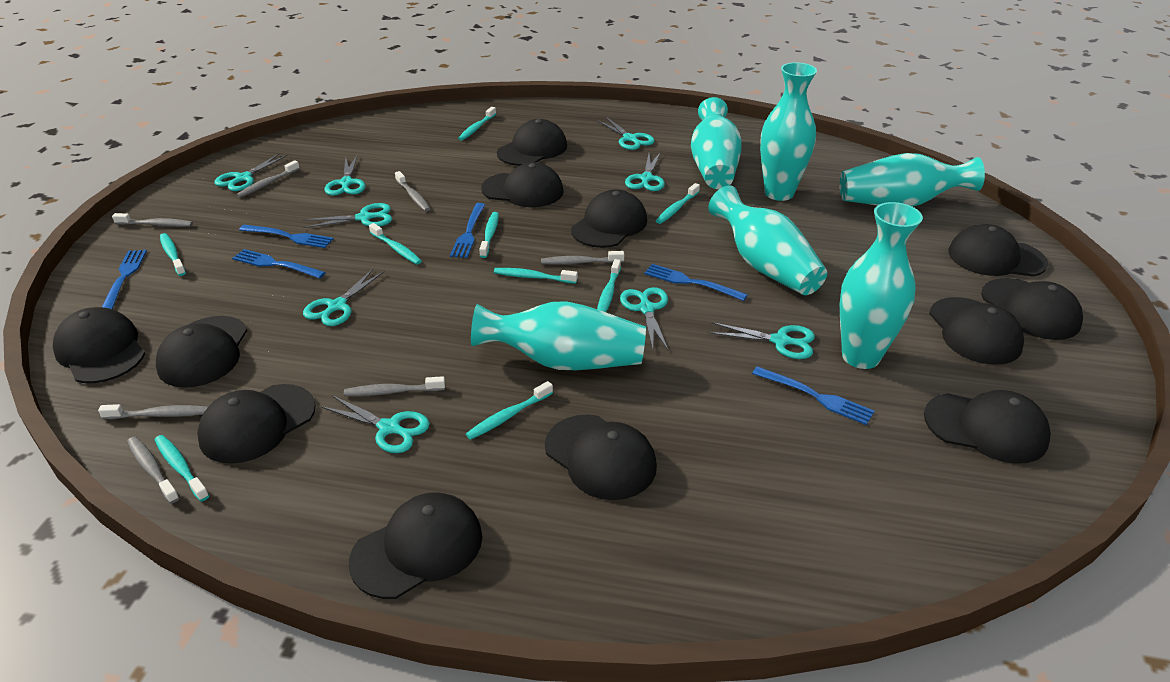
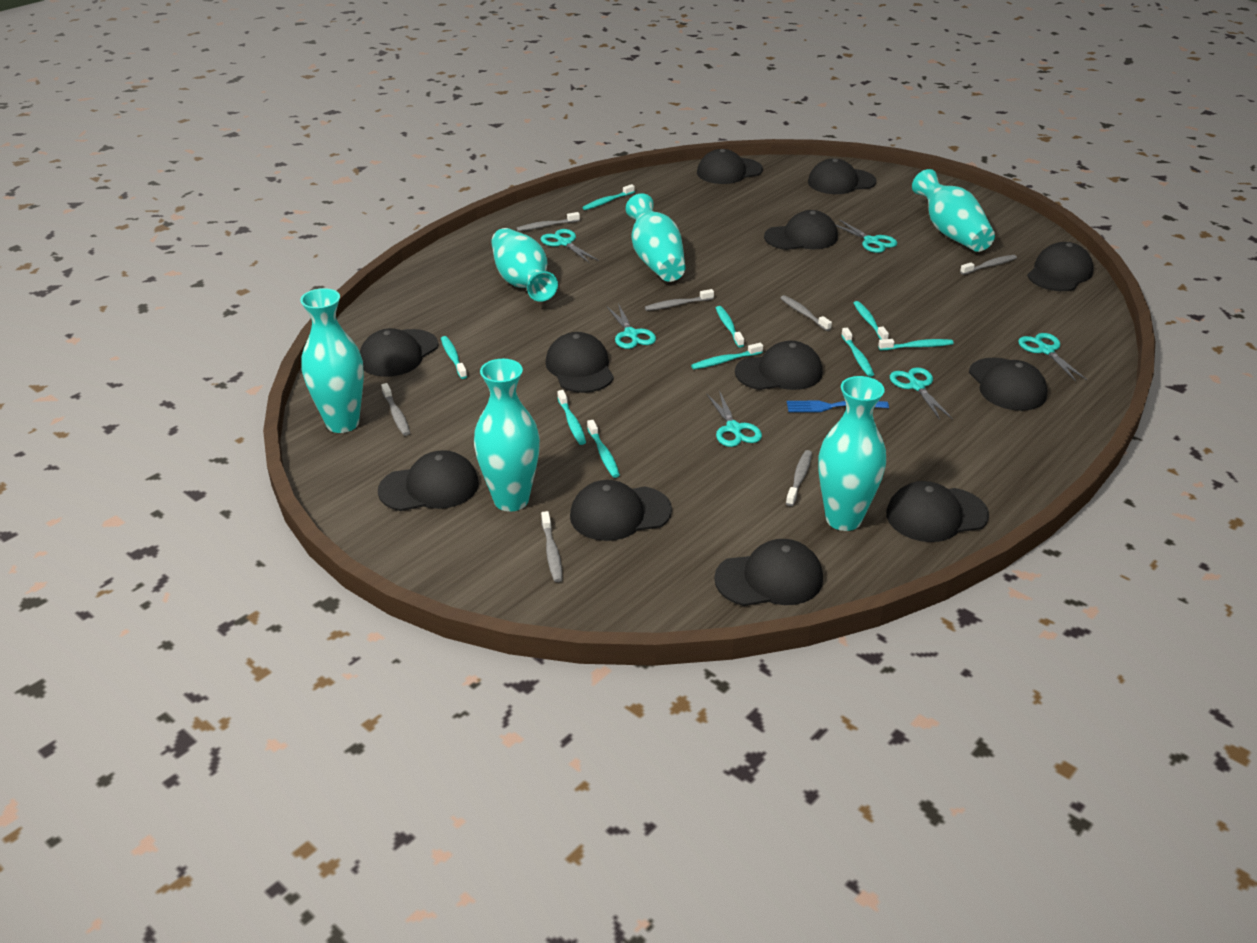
blue fork: [102,250,147,309] [232,249,326,279] [239,225,333,248] [450,203,485,258] [644,264,748,301] [752,366,875,425] = 6 -> [787,400,889,412] = 1
turquoise scissors: [214,154,288,191] [303,203,392,228] [303,269,384,326] [321,395,430,453] [325,156,366,196] [597,117,655,150] [620,287,668,350] [625,153,665,191] [708,322,815,359] = 9 -> [541,229,599,263] [607,304,656,349] [707,391,762,447] [835,219,897,253] [890,367,953,420] [1018,333,1087,381] = 6

